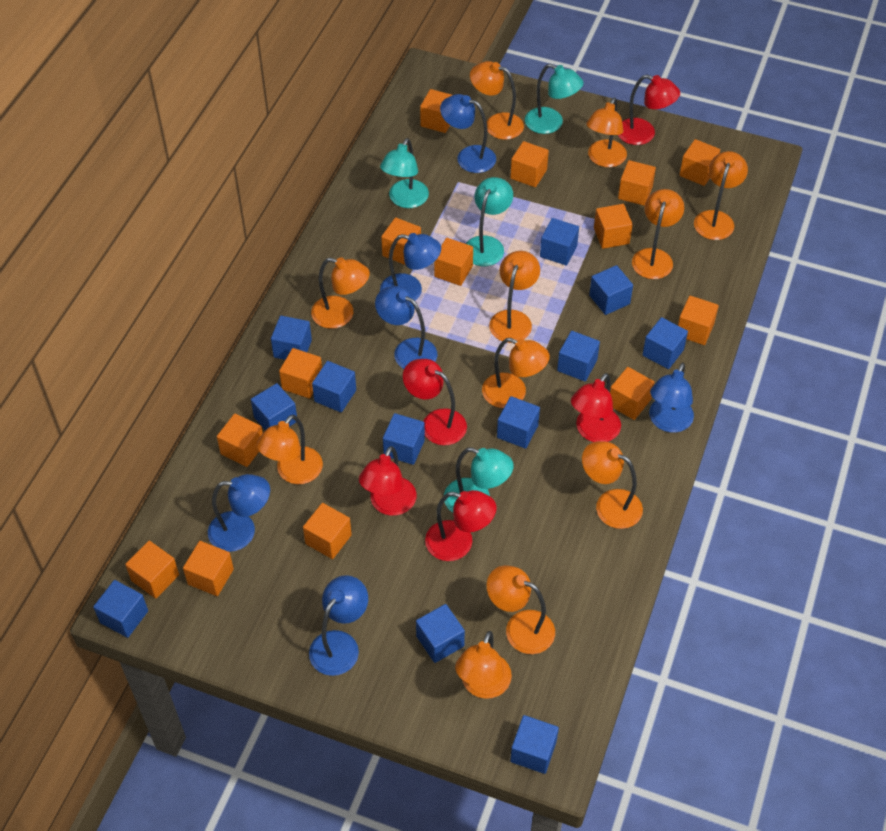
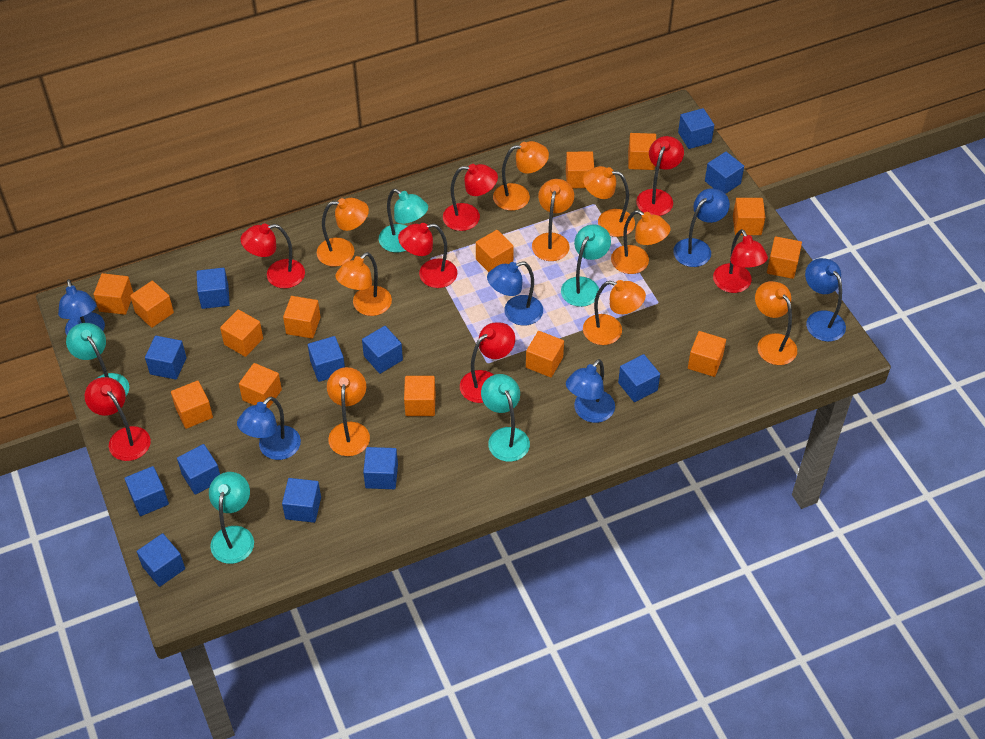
orange lamp: [257,415,323,484] [311,257,370,329] [455,631,512,699] [470,61,524,140] [482,338,550,408] [487,565,555,654] [489,251,540,343] [582,441,643,529] [586,98,627,167] [632,189,684,279] [694,151,748,240] = 11 -> [317,198,369,267] [327,367,370,456] [335,252,392,316] [493,141,549,211] [532,179,574,261] [583,166,635,237] [583,280,646,345] [611,210,671,274] [755,281,797,365] = 9
red lamp: [359,446,417,516] [403,359,467,445] [425,490,496,561] [571,373,621,442] [618,75,680,145] = 5 -> [85,377,151,461] [241,223,305,289] [398,223,457,288] [443,164,498,231] [460,322,515,403] [636,136,684,216] [713,229,768,293] = 7
turquoise lamp: [380,138,429,208] [444,447,514,513] [466,177,513,266] [525,64,584,134] = 4 -> [66,323,129,396] [209,472,254,564] [379,189,428,253] [481,374,530,462] [561,225,611,307] = 5

